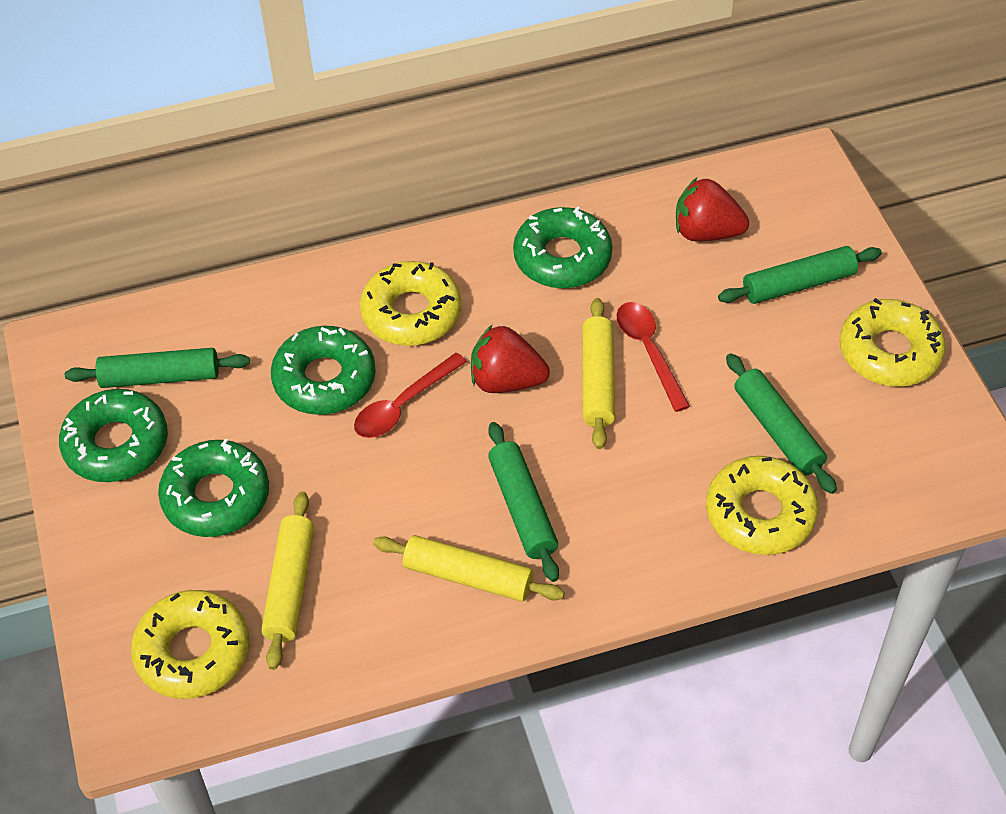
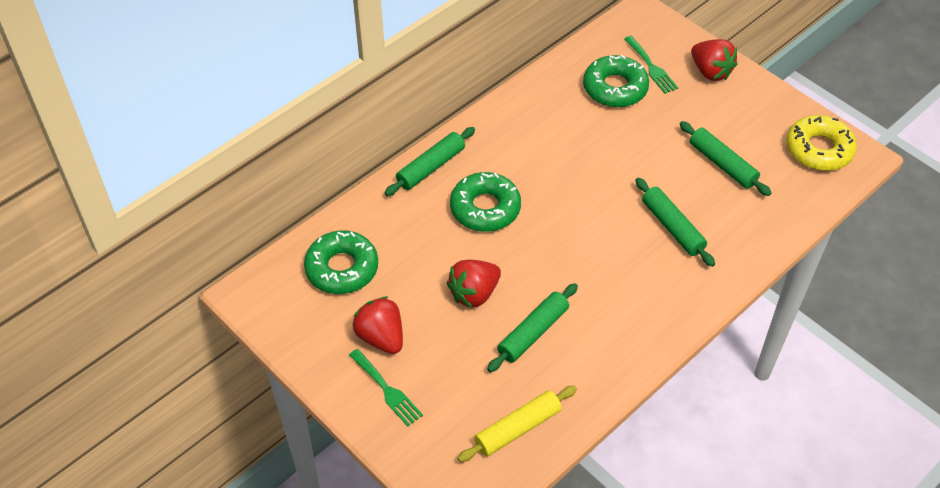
green donut: [59,389,168,482] [158,439,269,537] [271,326,376,415] [513,207,613,288] = 4 -> [304,231,378,294] [450,172,521,232] [583,55,649,107] = 3
green fork: none = 0 -> [349,349,423,427] [624,36,678,94] = 2
red spoon: [354,353,467,438] [616,302,690,412] = 2 -> none = 0
red strawberry: [471,324,550,393] [676,178,749,242] = 2 -> [352,297,403,354] [447,260,501,308] [691,39,737,81] = 3
yellow donut: [131,590,249,699] [360,261,462,346] [706,456,818,555] [839,298,946,386] = 4 -> [787,115,857,171] = 1
yellow rolling pin: [261,491,314,670] [373,535,565,602] [582,298,615,449] = 3 -> [458,386,577,462] = 1

